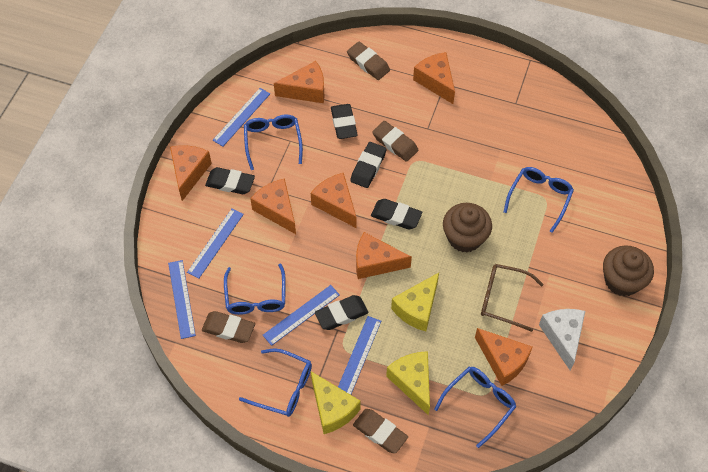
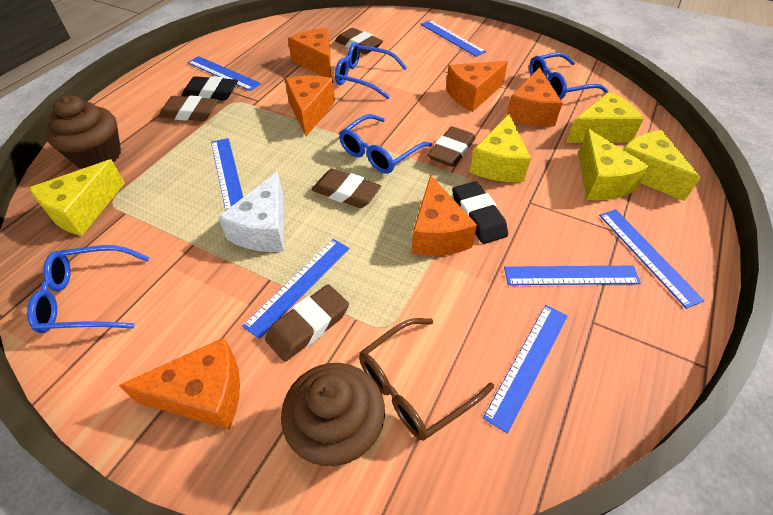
black eraser: [205,167,255,194] [315,295,369,330] [331,104,358,139] [350,142,386,188] [371,199,422,229] = 5 -> [181,76,238,100] [452,181,508,244] = 2
blue glasses: [224,263,286,315] [239,348,312,417] [244,115,303,170] [434,367,516,448] [503,167,574,233] = 5 -> [27,245,150,333] [335,42,407,99] [339,114,432,174] [529,53,608,99] = 4
blue ruler: [168,260,196,339] [187,208,244,279] [213,88,270,146] [263,285,340,346] [338,316,381,395] = 5 -> [188,56,261,91] [211,138,243,211] [242,239,349,339] [420,20,486,57] [483,305,568,434] [504,266,641,285] [599,209,704,309] = 7
brown eraser: [202,311,255,343] [347,42,390,80] [353,409,408,454] [372,121,419,162] = 4 -> [159,95,218,121] [265,284,349,362] [312,168,381,208] [335,28,383,54] [428,126,476,167] = 5
orange cheese: [170,145,212,201] [250,178,296,234] [274,61,324,103] [311,173,356,228] [356,232,412,279] [413,52,455,104] [475,328,533,386] = 7 -> [119,338,240,429] [285,76,335,136] [288,28,331,78] [411,175,477,256] [446,61,508,112] [506,67,562,127] = 6
yellow cheese: [311,371,361,434] [386,351,430,415] [391,273,439,331] = 3 -> [29,160,125,236] [470,114,531,182] [566,91,643,143] [578,129,649,200] [623,130,701,201] = 5

